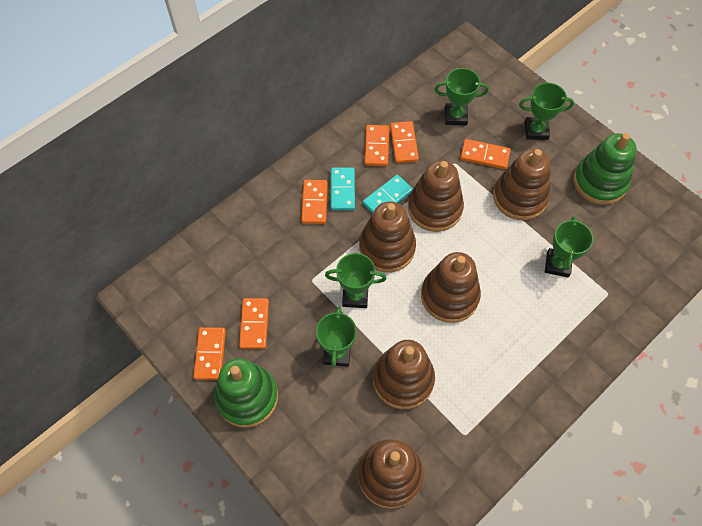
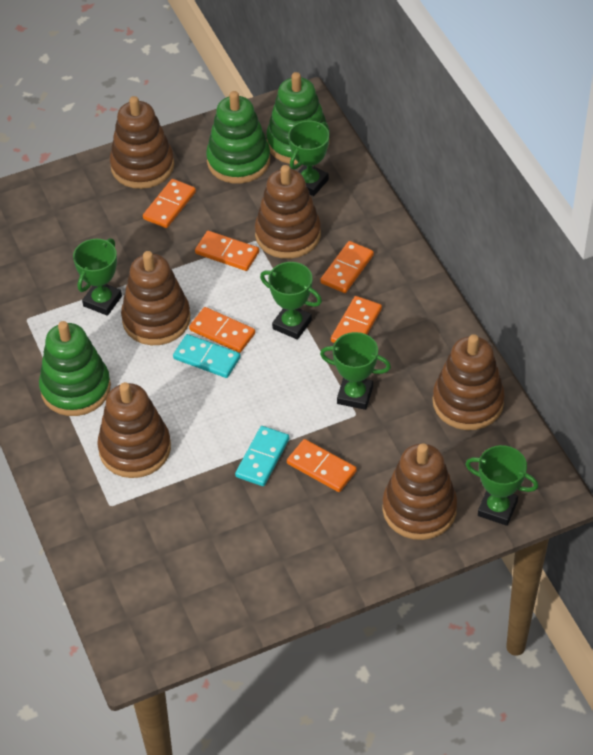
green stacking toy: [214,358,278,428] [573,133,637,205] = 2 -> [39,321,111,416] [206,91,270,184] [266,72,330,165] = 3

